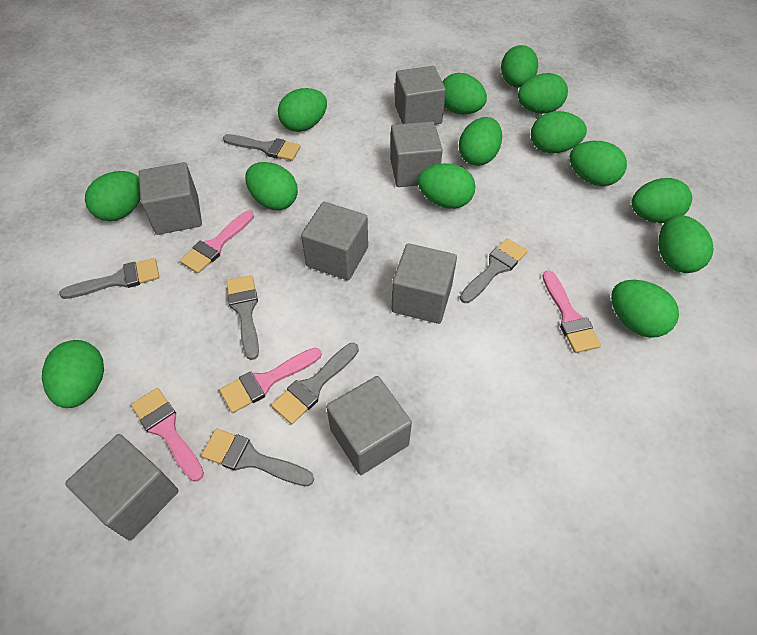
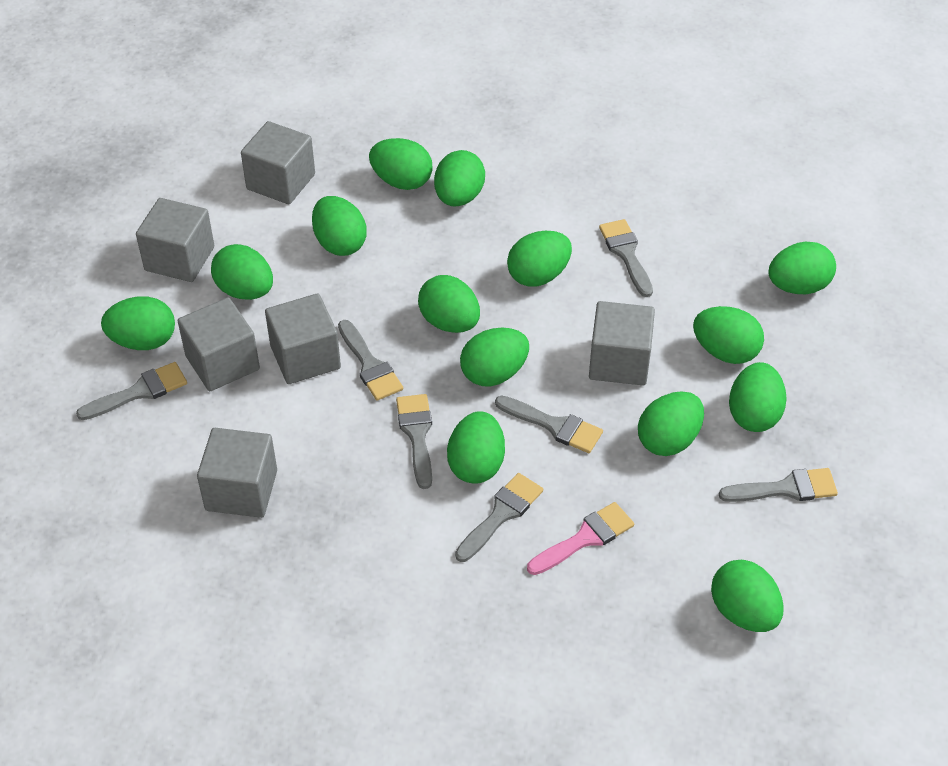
grey brush: [59,258,159,299] [201,428,314,486] [223,134,301,161] [226,275,259,360] [271,343,359,424] [460,238,528,303] = 6 -> [76,362,187,420] [338,320,403,401] [396,394,432,489] [455,473,543,562] [495,395,603,453] [599,219,653,297] [719,468,838,502] = 7
grey cube: [65,434,178,541] [139,162,202,235] [301,202,368,280] [326,376,412,475] [390,121,443,187] [392,243,457,324] [395,66,446,124] = 7 -> [136,198,214,282] [178,298,260,391] [197,428,277,518] [241,121,315,204] [265,293,341,384] [589,301,655,385] = 6
pink brush: [131,388,204,481] [180,211,254,273] [220,348,322,413] [542,270,601,353] = 4 -> [527,502,634,575] = 1

